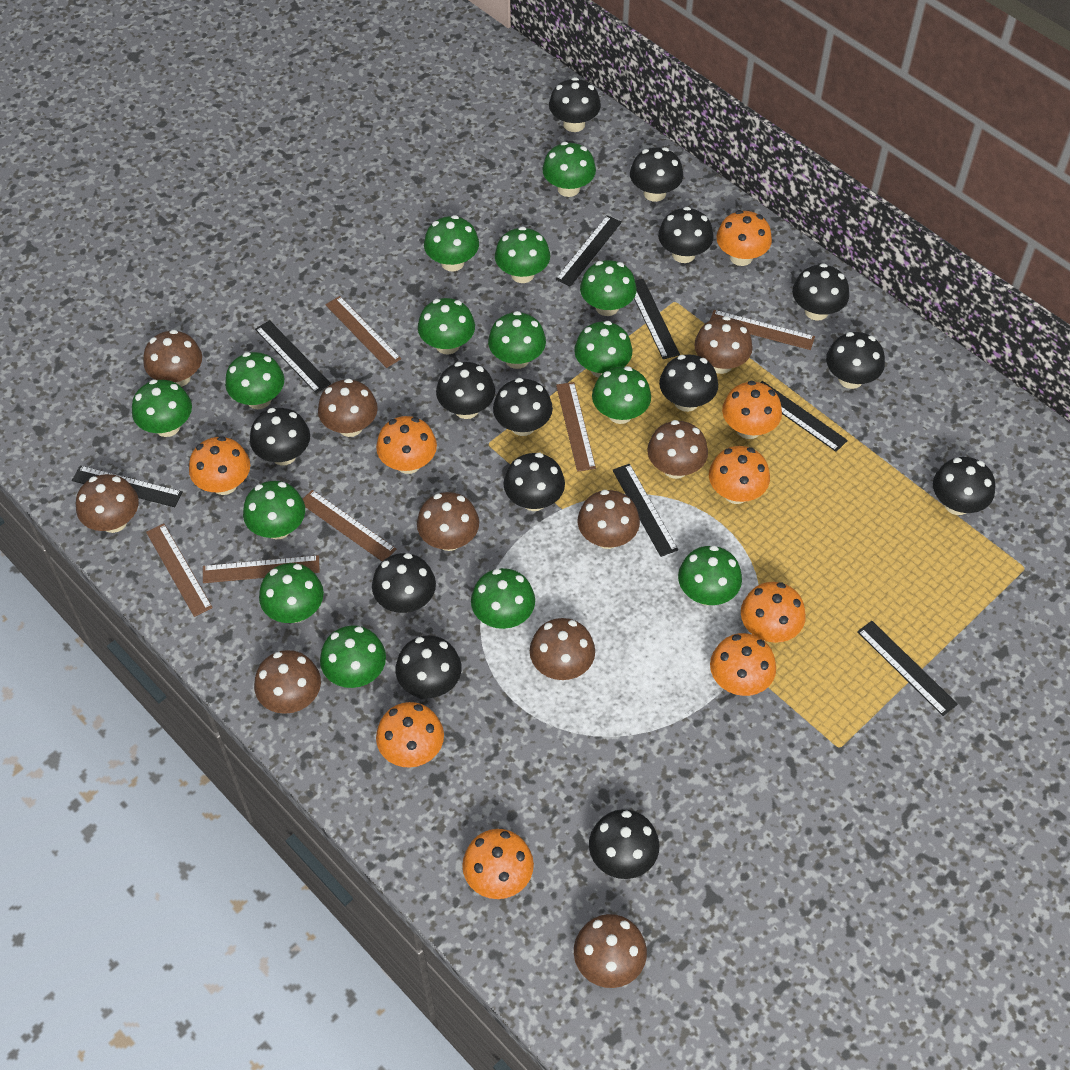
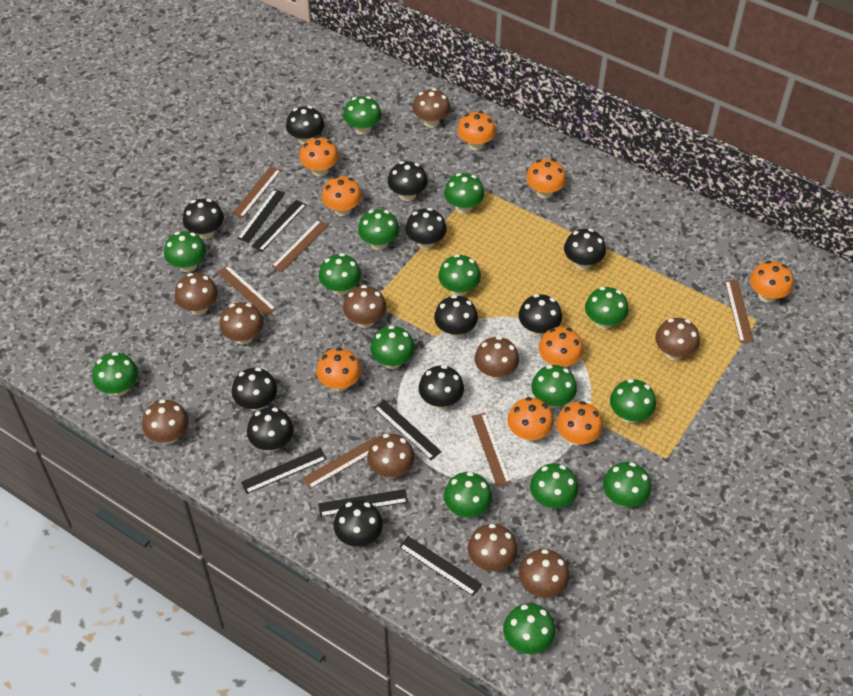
black mushroom: [250,408,310,465] [372,553,436,613] [395,635,461,698] [436,362,495,419] [493,378,553,436] [504,453,565,511] [549,77,601,132] [589,809,659,879] [630,147,683,202] [658,207,714,263] [659,354,718,412] [792,263,849,321] [826,332,885,389] [933,457,995,515] = 14 -> [183,199,224,239] [232,368,277,411] [247,407,294,452] [286,106,324,145] [333,500,383,547] [388,161,428,201] [405,208,447,249] [419,365,464,409] [434,295,478,338] [519,294,562,337] [564,229,606,270] = 11
black ruler: [72,465,183,507] [255,320,331,393] [555,215,622,287] [612,464,678,557] [634,279,680,359] [760,381,848,452] [857,621,958,716] = 7 -> [237,189,285,243] [241,448,327,494] [251,200,306,252] [318,489,408,517] [374,400,442,460] [399,536,482,596] = 6

